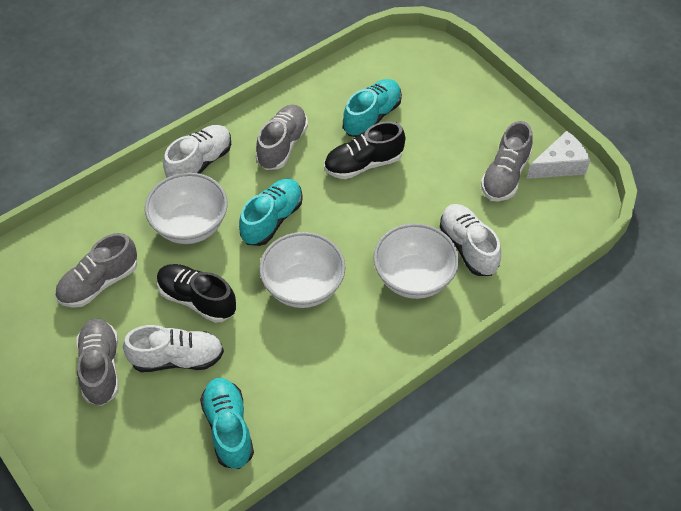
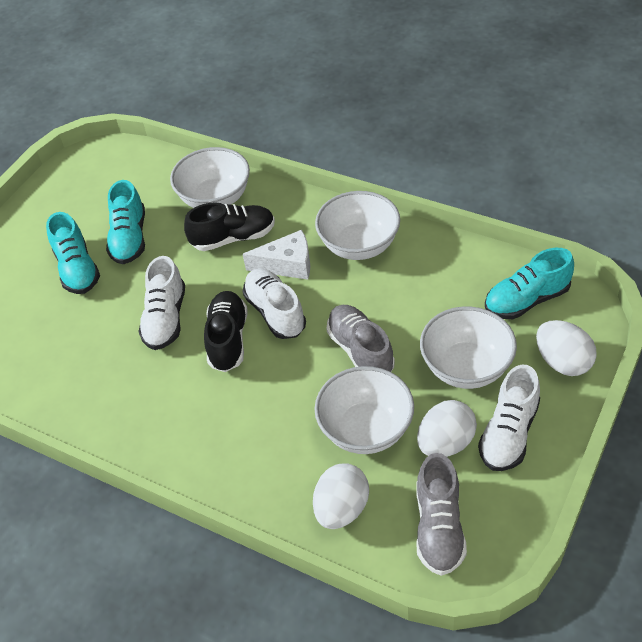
grey shoe: [55,233,137,308] [76,318,119,406] [256,105,308,170] [481,121,533,201] = 4 -> [326,305,395,372] [416,453,467,576] = 2
white bowl: [145,173,228,244] [259,232,345,308] [373,223,459,299] = 3 -> [170,147,250,208] [315,191,400,260] [315,366,414,454] [420,307,517,389] = 4
white egg: none = 0 -> [313,463,369,529] [417,400,477,457] [536,320,597,376] = 3

